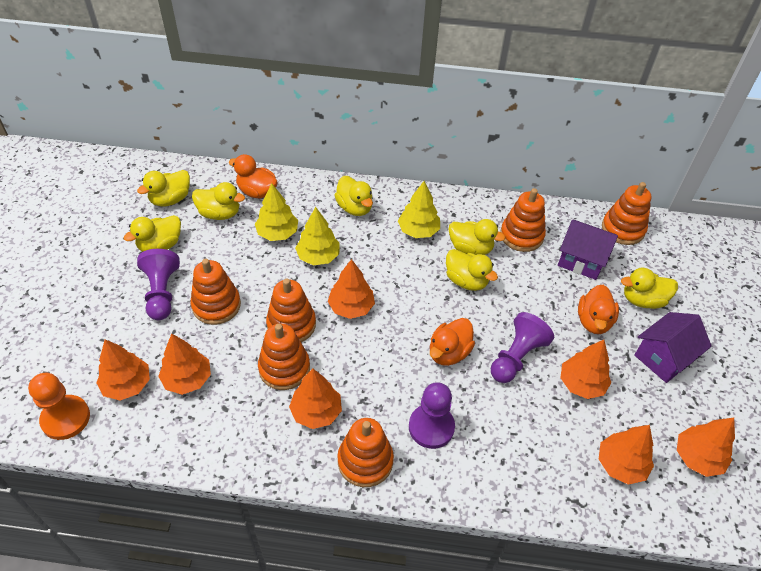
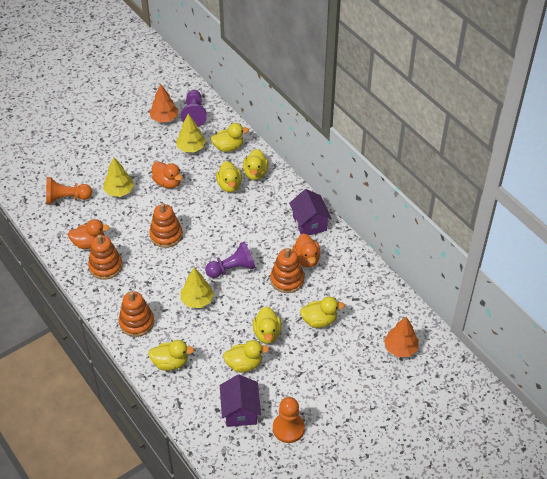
orange pawn: [28,373,90,440] = 1 -> [46,177,92,205] [273,397,305,443] = 2
orange stacking toy: [191,259,241,325] [258,323,310,390] [266,278,316,342] [337,418,394,487] [500,188,546,252] [602,182,651,245] = 6 -> [88,234,123,280] [119,291,154,337] [149,203,183,248] [270,248,304,293] = 4
orange tree: [96,339,150,401] [158,333,211,395] [289,369,342,429] [328,259,375,319] [560,340,611,399] [599,425,654,485] [677,418,735,477] = 7 -> [149,84,178,123] [384,317,419,357] = 2
purple pawn: [137,249,180,320] [409,382,455,449] [491,312,554,383] = 3 -> [181,90,207,127] [205,241,255,278] = 2

